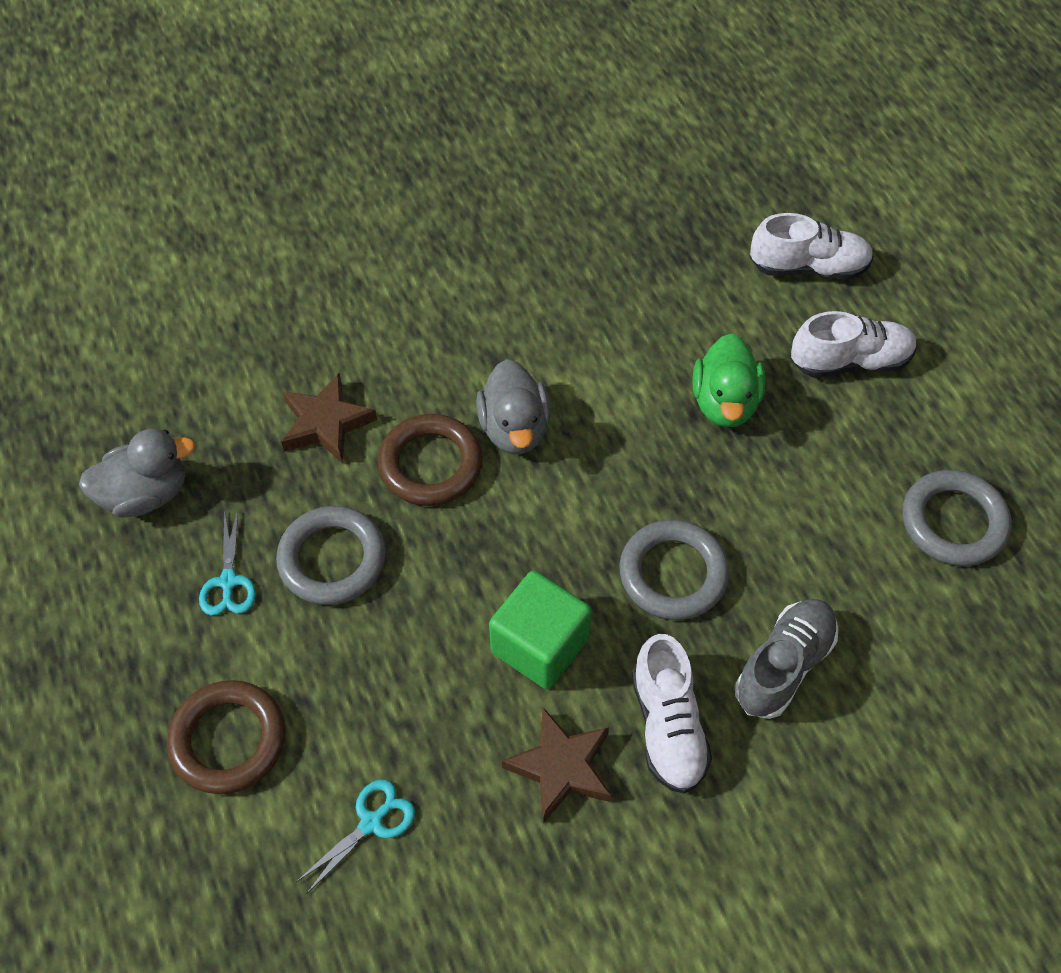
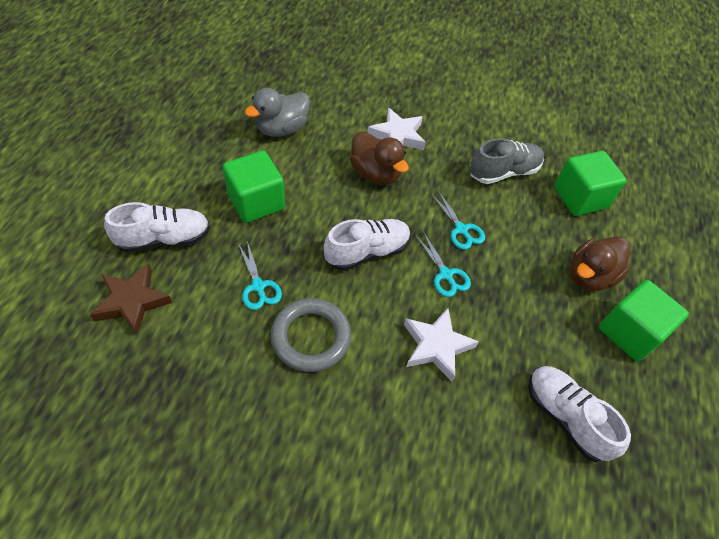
brown duck: none = 0 -> [350,131,409,185] [570,237,630,291] = 2
brown ring: [167,680,286,794] [378,414,483,506] = 2 -> none = 0
brown star: [281,373,377,463] [502,708,611,823] = 2 -> [90,264,172,335] = 1
green cube: [489,571,592,689] = 1 -> [223,151,285,223] [554,151,627,216] [599,280,689,362] = 3
green duck: [692,334,766,427] = 1 -> none = 0
grey duck: [79,429,195,518] [476,359,551,454] = 2 -> [245,88,310,137] = 1
grey ring: [276,506,386,605] [619,520,730,620] [902,470,1011,566] = 3 -> [271,298,351,372] = 1
turquoise scissors: [199,509,256,616] [296,780,415,893] = 2 -> [239,241,282,310] [415,232,471,297] [431,191,485,250] = 3
white star: none = 0 -> [367,108,426,150] [404,308,479,382] = 2

